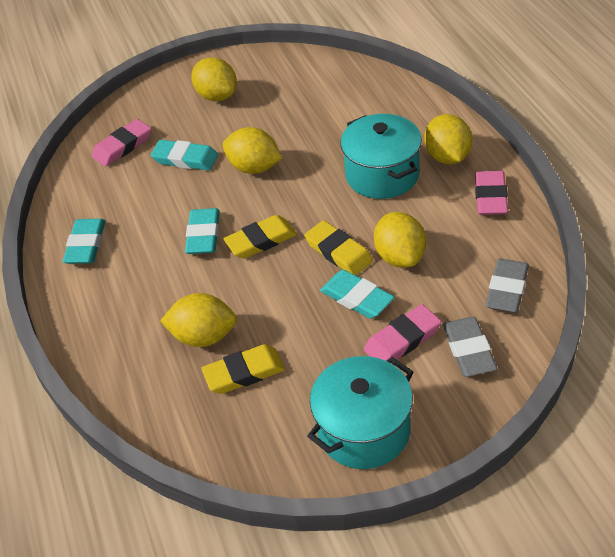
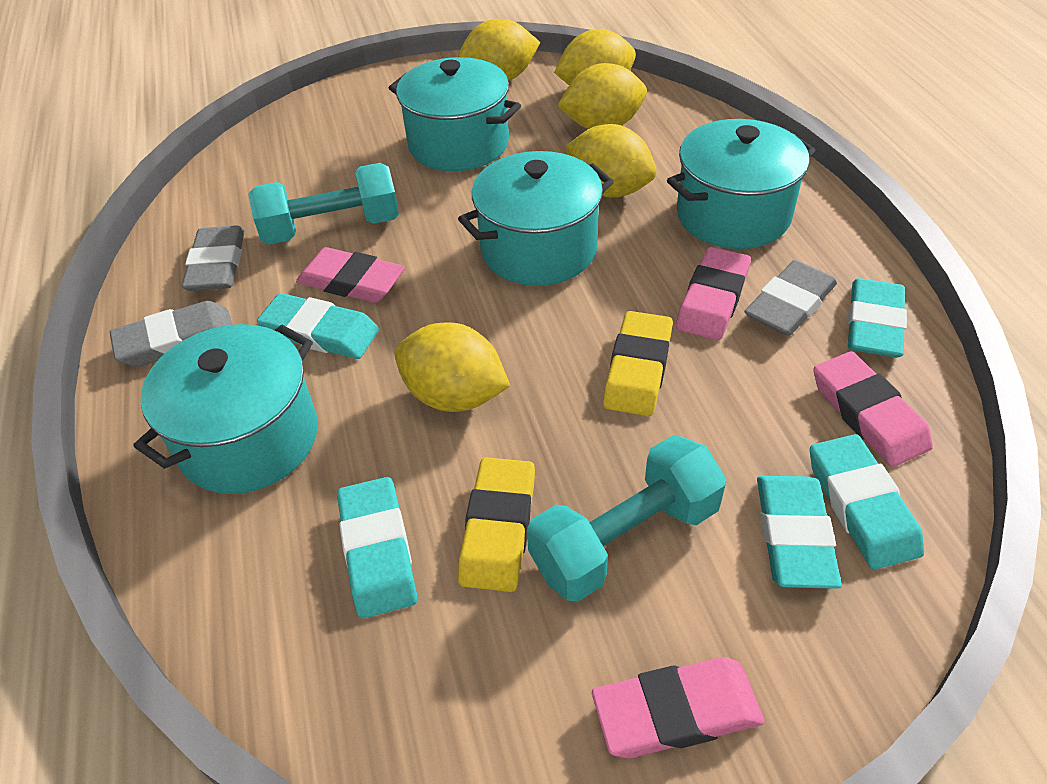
grey eraser: [443,317,497,377] [485,259,529,313] = 2 -> [110,301,233,367] [181,225,245,291] [745,260,837,336] = 3
pink eraser: [92,119,151,167] [364,304,441,361] [475,171,508,215] = 3 -> [296,247,405,303] [592,657,765,759] [676,247,751,340] [813,351,933,467] = 4
turquoise dumbbell: none = 0 -> [248,163,399,245] [527,435,727,602] = 2
turquoise eraser: [63,219,106,264] [151,140,218,170] [185,208,220,254] [320,270,395,319] = 4 -> [257,293,379,359] [337,477,417,618] [757,476,842,589] [810,434,924,570] [848,278,907,358] = 5
turquoise pot: [307,356,413,469] [341,114,422,199] = 2 -> [133,324,318,494] [389,57,521,171] [458,151,614,286] [667,119,815,249] = 4
yellow eraser: [201,344,285,394] [223,215,297,259] [304,220,373,276] = 3 -> [458,457,535,592] [603,311,673,416] = 2

